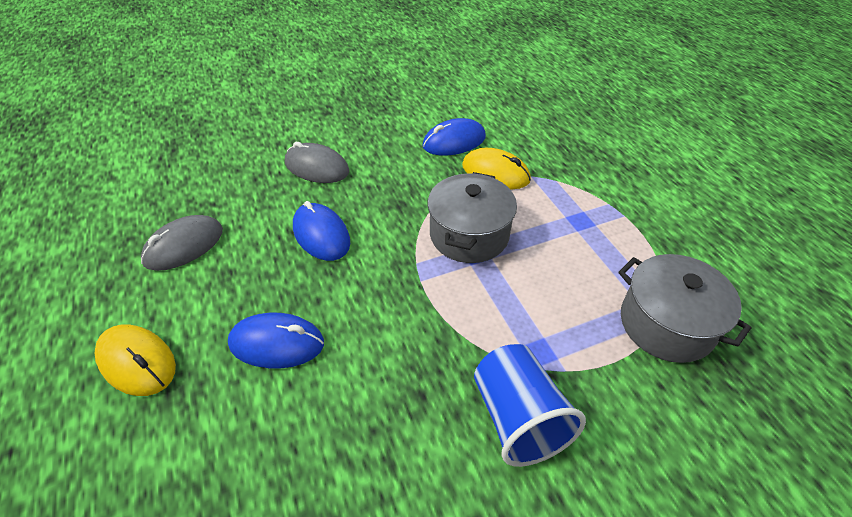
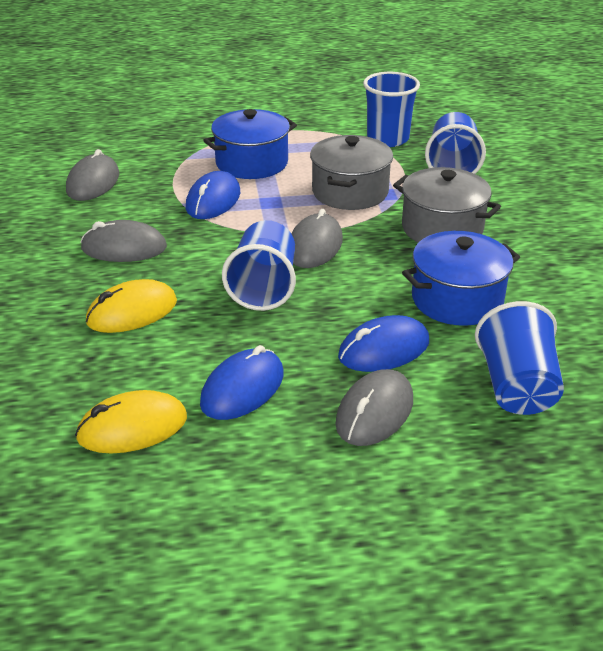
blue cup: [474,344,586,467] = 1 -> [222,220,296,311] [363,72,420,147] [425,112,486,174] [475,301,564,415] = 4
blue pot: none = 0 -> [203,109,297,179] [402,231,520,326] = 2
grey mouse: [141,215,223,271] [285,142,349,183] = 2 -> [66,149,119,201] [80,220,167,262] [291,209,343,268] [335,369,413,446] = 4

